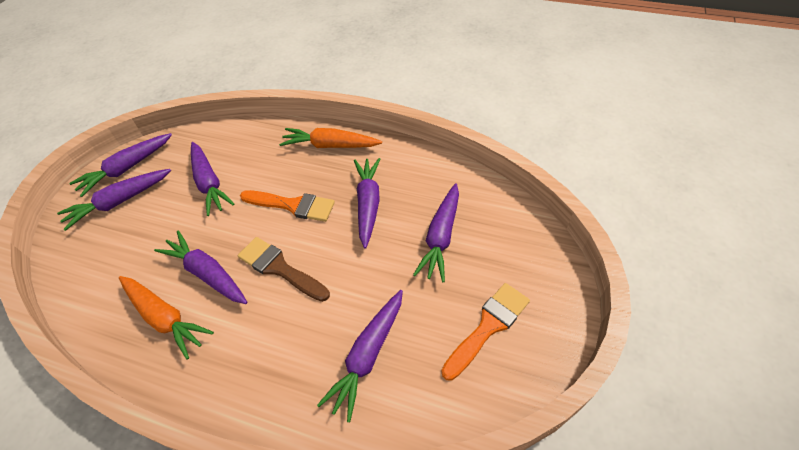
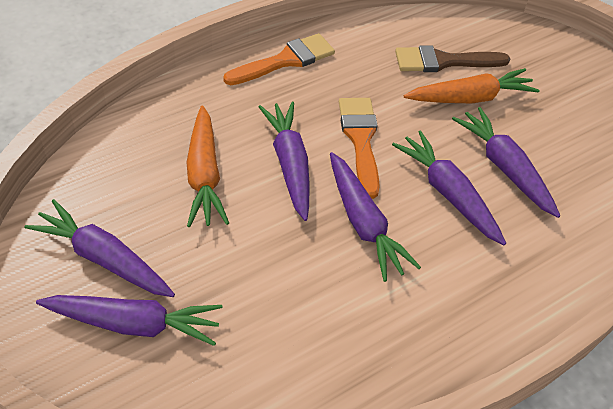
purple carrot: [57,169,171,231] [69,133,172,197] [154,231,247,304] [191,142,234,216] [317,290,403,422] [354,158,380,248] [413,183,459,282] = 7 -> [24,199,175,297] [36,295,223,346] [258,102,310,221] [330,152,421,282] [392,130,506,245] [452,107,560,218] = 6

